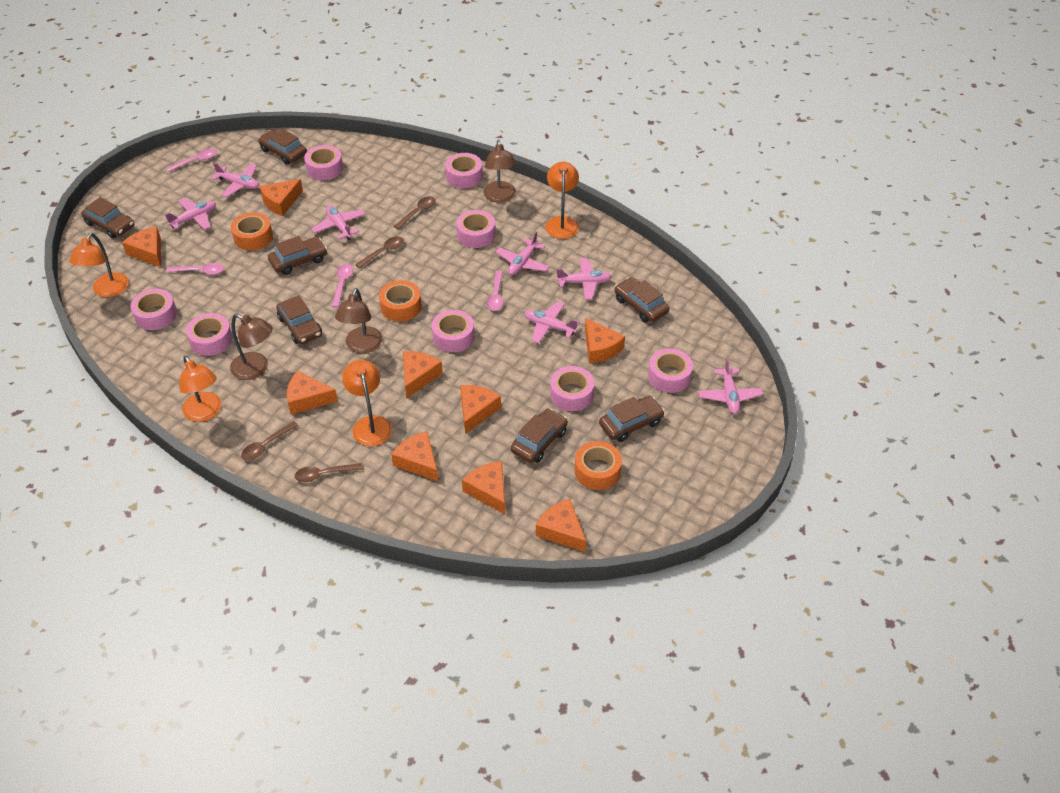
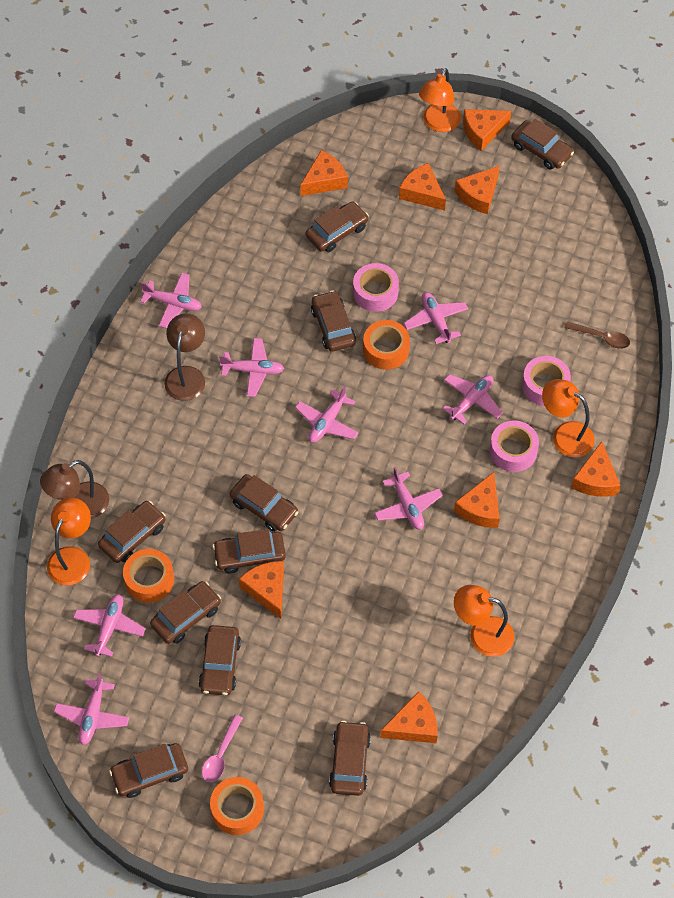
brown car: [81,197,134,238] [258,129,307,165] [268,236,327,275] [276,295,322,344] [511,408,568,463] [599,396,665,442] [614,277,669,323] = 7 -> [98,501,166,563] [109,743,188,798] [150,581,221,644] [199,625,241,695] [212,529,286,573] [229,474,299,532] [306,201,369,252] [311,291,356,352] [329,721,371,796] [511,119,574,169] = 10
brown lamp: [230,314,273,380] [335,288,383,353] [483,140,516,203] = 3 -> [40,460,109,519] [164,314,205,401] = 2
brown spoon: [241,421,298,460] [295,463,363,482] [355,236,404,268] [394,196,435,229] = 4 -> [564,321,630,349] = 1
orange cheese: [122,227,161,267] [260,179,303,216] [287,371,338,415] [391,431,438,481] [403,351,443,398] [460,385,501,434] [462,461,505,514] [536,499,586,552] [585,318,625,363] = 9 -> [239,561,284,619] [300,150,348,196] [380,691,438,743] [399,163,446,211] [454,472,500,528] [455,166,500,214] [463,109,511,151] [571,441,621,497] = 8
pink plane: [165,198,216,230] [211,162,259,197] [311,205,365,240] [496,231,550,275] [525,301,579,344] [556,258,612,300] [698,358,763,414] = 7 -> [54,673,129,745] [73,594,146,657] [140,273,202,328] [219,338,284,397] [295,386,359,443] [374,467,443,530] [403,292,468,344] [442,374,503,424] = 8
pink spoon: [166,149,217,172] [166,263,224,275] [332,264,353,308] [487,271,503,311] = 4 -> [202,715,243,782] = 1
pink tape: [130,289,177,330] [186,313,233,356] [304,145,343,180] [432,310,475,352] [445,153,483,188] [456,210,496,248] [550,366,594,411] [648,348,693,393] = 8 -> [353,263,399,312] [490,421,539,472] [522,356,571,406] = 3

